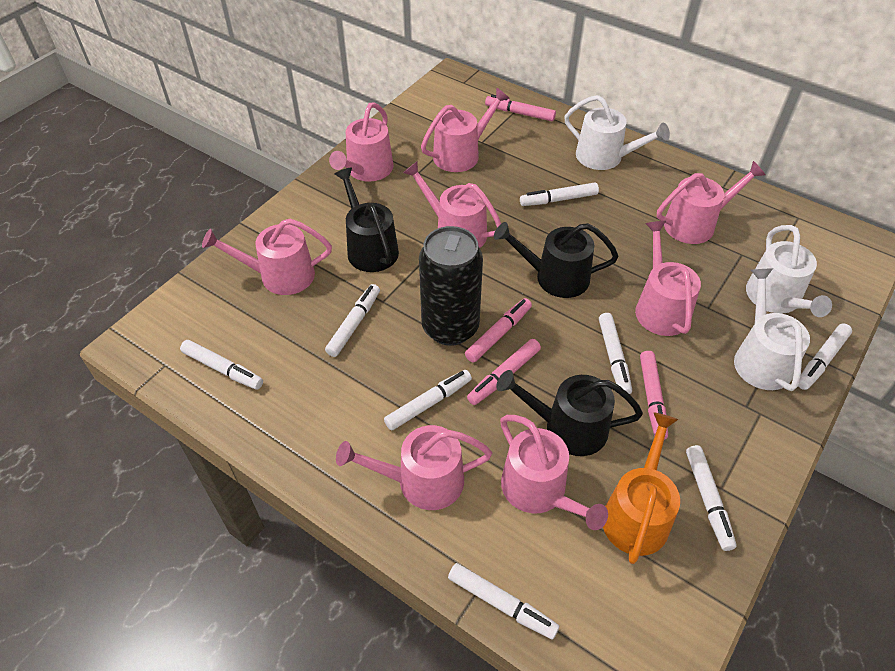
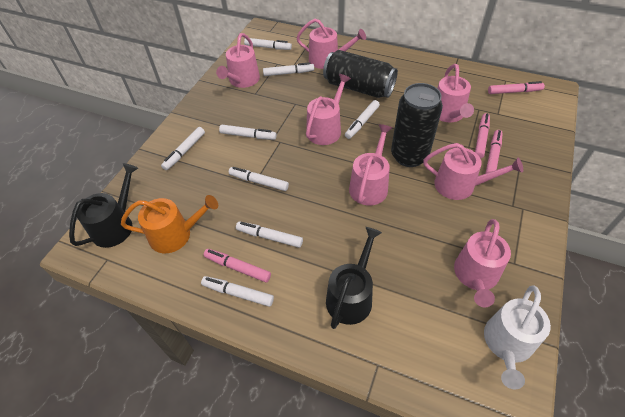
black can: [419,226,483,346] = 1 -> [323,50,398,98] [391,83,443,167] = 2
black watering can: [335,167,399,272] [494,222,618,298] [496,370,643,456] = 3 -> [69,163,138,248] [326,227,382,329] = 2
pink watering can: [202,219,332,295] [329,102,394,182] [336,425,492,510] [403,161,501,248] [421,87,510,172] [500,415,608,530] [635,221,701,336] [657,161,765,244] = 8 -> [216,33,260,88] [296,19,366,69] [306,74,351,145] [349,124,392,205] [423,143,523,200] [437,64,474,122] [454,219,511,307] = 7
white watering can: [564,95,670,170] [734,268,810,391] [746,225,832,317] = 3 -> [484,285,551,390] = 1

